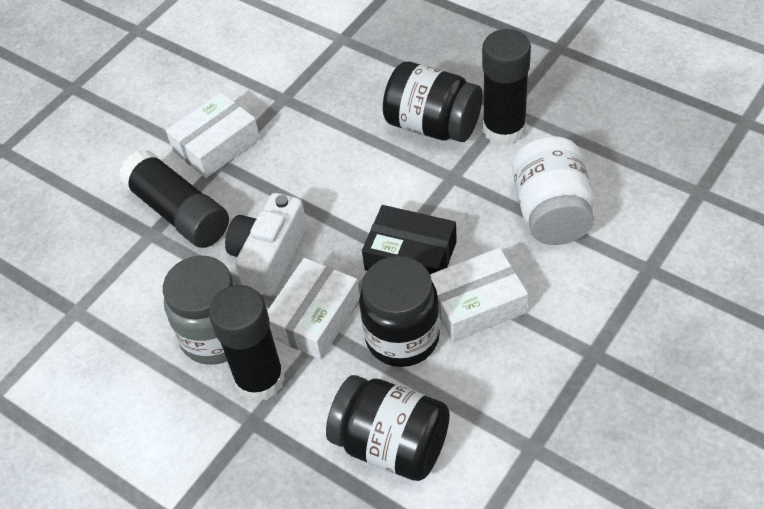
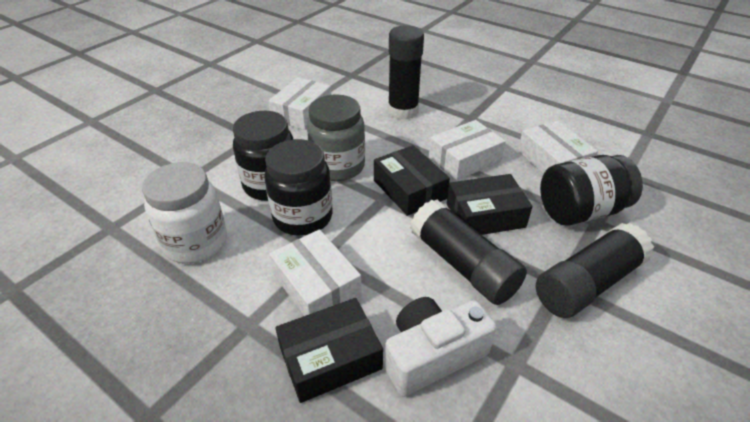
black box: [362,205,457,274] = 1 -> [275,298,383,403] [374,145,450,216] [446,174,532,235] = 3
white box: [166,92,260,178] [267,258,360,359] [430,248,528,342] = 3 -> [268,77,331,130] [269,229,362,316] [429,120,506,181] [518,121,598,174] = 4

